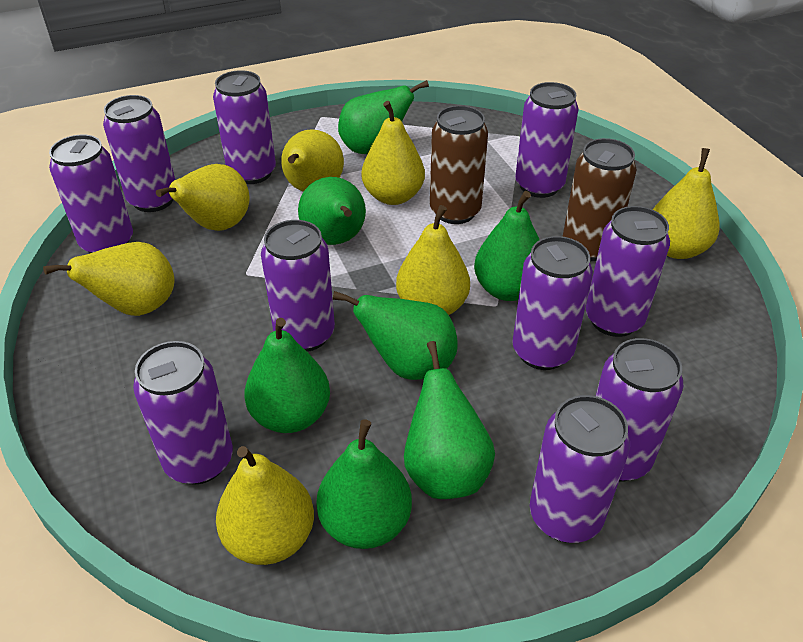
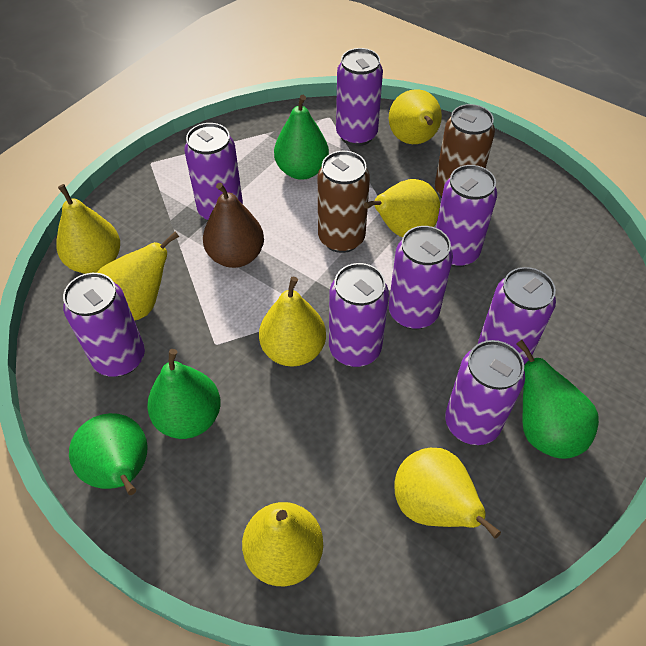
brown pear: none = 0 -> [203,183,264,268] = 1
green pear: [244,318,330,433] [298,177,366,245] [316,419,412,549] [332,291,458,380] [338,80,429,154] [404,341,495,499] [474,191,539,301] = 7 -> [69,413,148,495] [147,349,221,439] [274,95,329,180] [516,340,599,459] = 4
purple can: [49,134,133,253] [103,95,175,212] [133,341,233,485] [213,70,276,184] [261,220,335,352] [512,236,593,370] [515,82,579,198] [530,395,630,543] [586,206,670,337] [596,338,683,481] = 10 -> [63,273,145,377] [184,123,243,221] [329,263,389,367] [336,48,383,146] [389,226,453,329] [436,165,497,267] [445,340,525,445] [478,267,556,365] = 8

